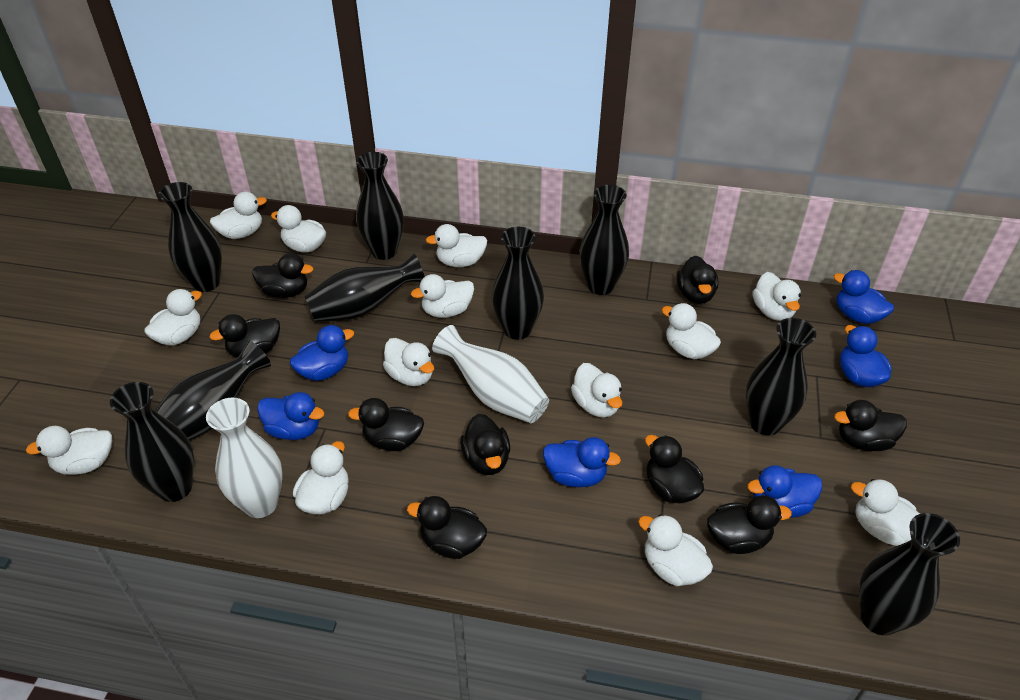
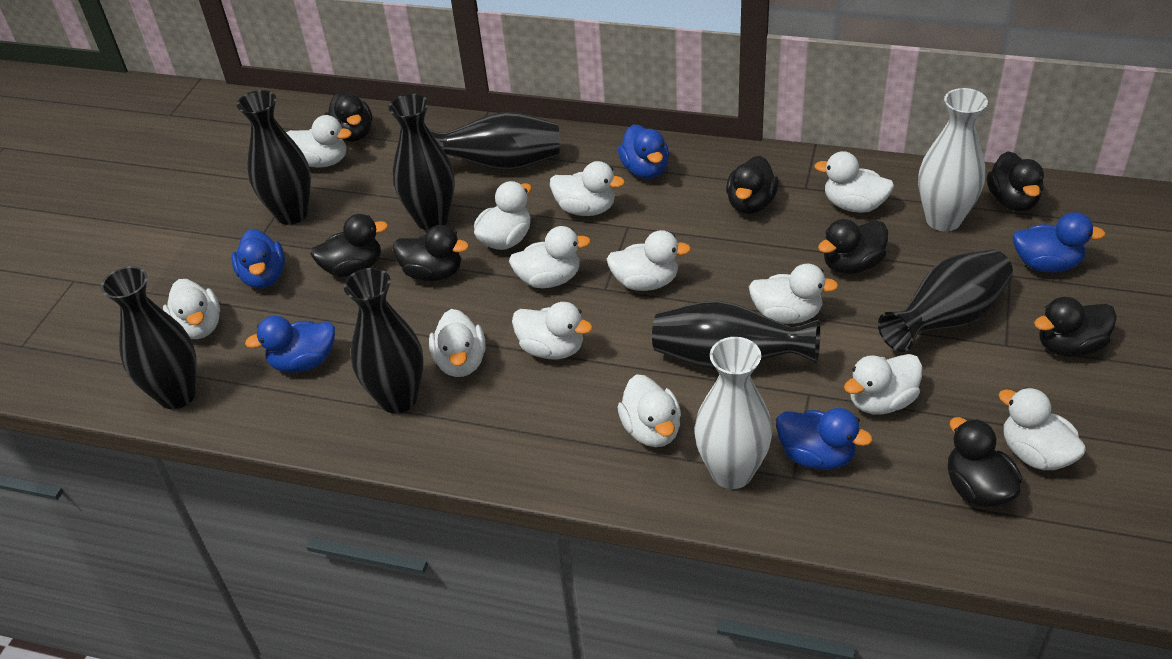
black duck: [209,314,280,357] [253,253,314,298] [348,398,424,451] [407,496,487,559] [460,414,510,475] [645,435,704,503] [677,256,719,304] [707,495,792,554] [834,400,907,451] = 9 -> [311,214,388,277] [325,92,372,142] [393,225,469,281] [726,156,779,214] [818,219,888,274] [948,417,1022,507] [987,151,1044,211] [1034,297,1117,357] = 8
black vase: [110,382,194,502] [155,340,271,441] [158,182,222,292] [304,253,425,322] [356,152,404,260] [492,227,544,340] [579,185,629,295] [746,318,816,436] [859,513,960,635] = 9 -> [101,266,197,409] [237,90,311,225] [344,268,424,414] [389,94,455,230] [429,112,560,170] [652,301,820,370] [878,250,1013,352] = 7
blue duck: [257,392,325,440] [290,325,354,381] [543,437,621,487] [748,465,823,518] [833,270,894,324] [840,325,892,387] = 6 -> [231,229,285,289] [245,316,335,373] [618,124,669,179] [776,408,873,470] [1013,212,1106,273] = 5

